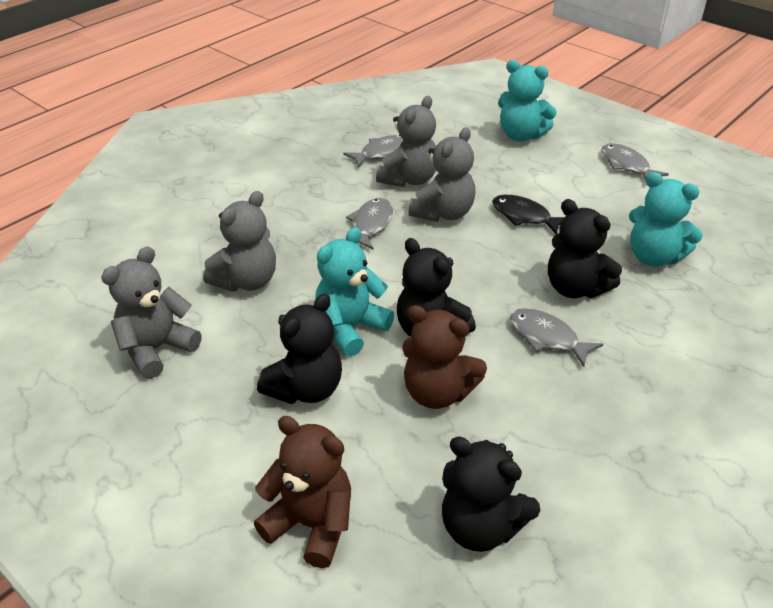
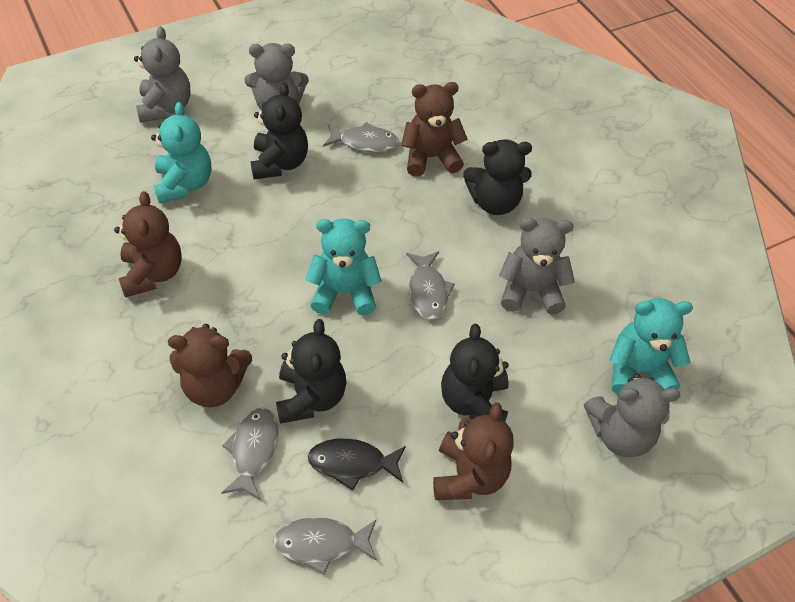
brown teddy bear: [254,416,351,568] [403,305,487,409] = 2 -> [114,191,182,297] [168,324,252,407] [401,82,468,177] [433,402,514,500] = 4

